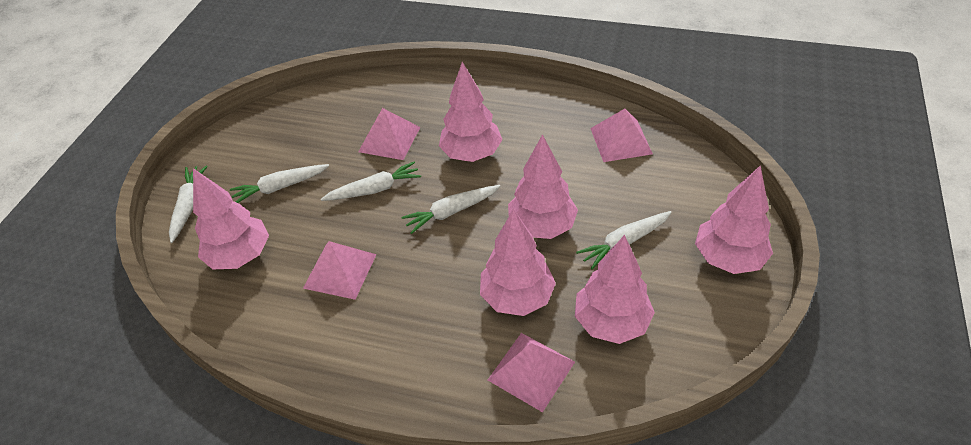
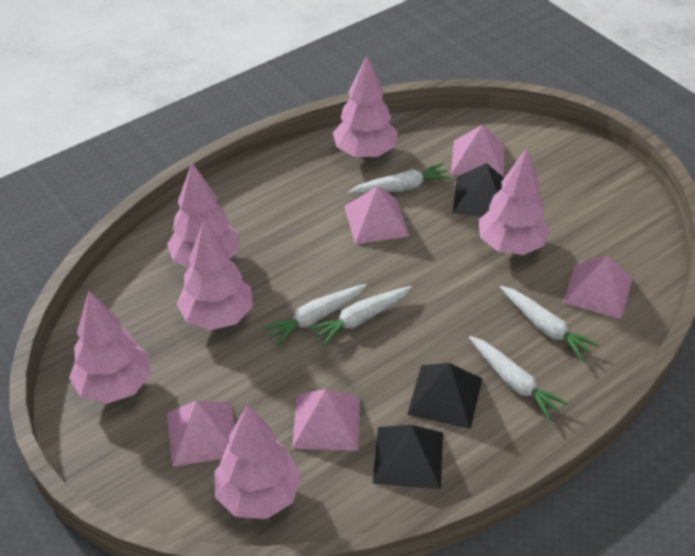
black pyramid: none = 0 -> [373,425,443,489] [407,363,482,429] [453,163,504,216] = 3
pink pyramid: [303,241,377,300] [358,108,420,160] [488,333,575,412] [590,109,653,162] = 4 -> [167,401,235,467] [292,389,360,451] [344,186,409,244] [451,125,505,177] [563,256,632,319] = 5

